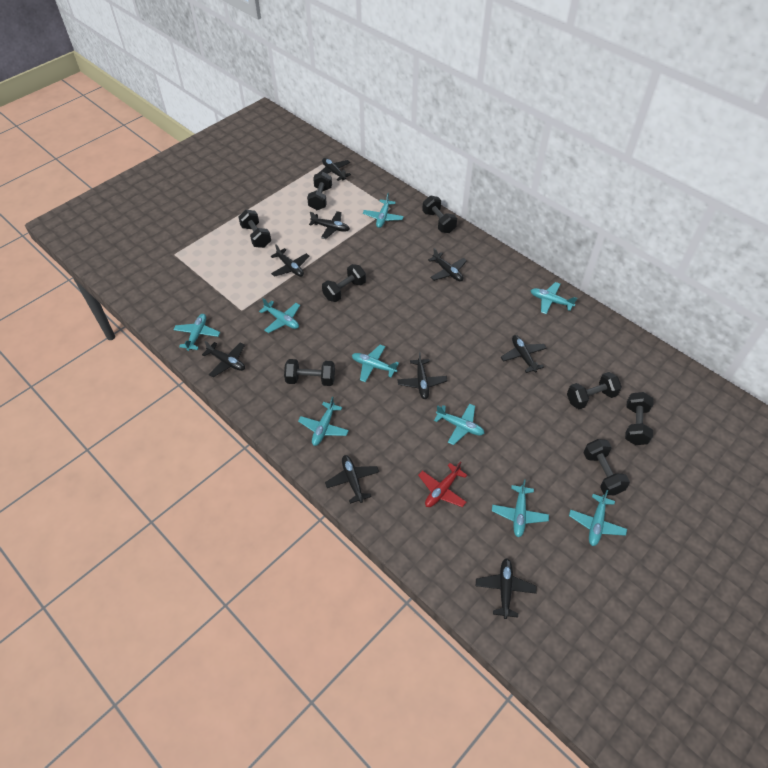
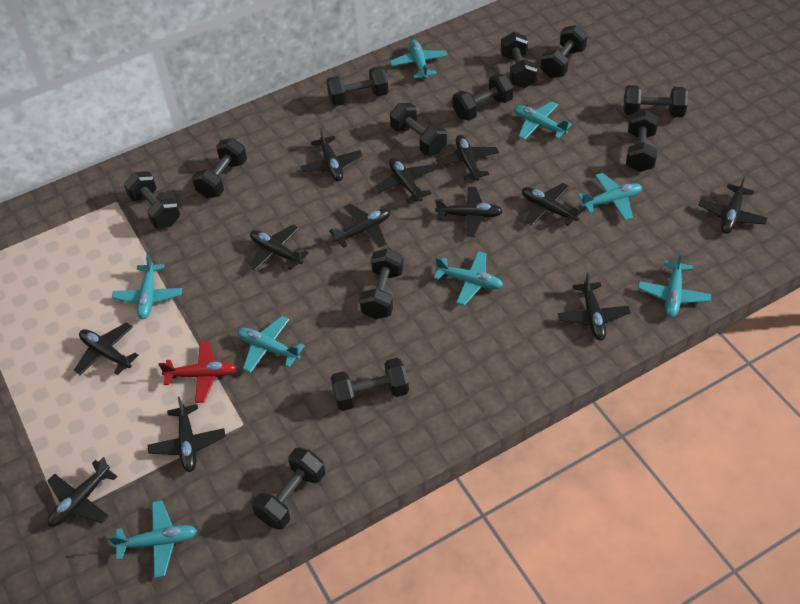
black dumbbell: [238,210,271,248] [284,359,335,386] [307,171,332,210] [322,264,366,302] [422,196,457,233] [567,372,622,409] [583,439,630,495] [625,392,654,445] = 8 -> [124,171,180,228] [192,138,247,198] [252,448,325,530] [326,67,389,106] [331,358,409,411] [360,248,403,319] [390,103,447,155] [453,74,514,121] [501,32,538,88] [540,25,588,78] [623,85,688,117] [626,110,658,172] = 12
black plane: [202,341,245,377] [271,244,310,277] [309,211,350,239] [319,158,351,181] [325,455,379,504] [397,352,447,399] [428,248,467,281] [476,558,537,619] [501,335,547,373] = 9 -> [47,457,117,527] [73,322,139,375] [148,396,225,472] [249,225,309,271] [300,128,363,181] [329,204,391,248] [374,158,435,203] [435,187,503,237] [436,135,499,181] [522,183,583,226] [558,272,631,340] [699,176,767,234] = 12
turquoise plane: [173,314,220,351] [259,298,300,333] [298,397,349,446] [352,345,399,382] [363,193,404,228] [434,403,485,445] [492,479,549,537] [530,282,577,314] [569,490,627,546] = 9 -> [108,500,197,578] [112,254,182,319] [238,316,305,373] [390,39,448,79] [434,251,503,306] [514,101,572,140] [578,173,642,220] [638,251,711,317] = 8

